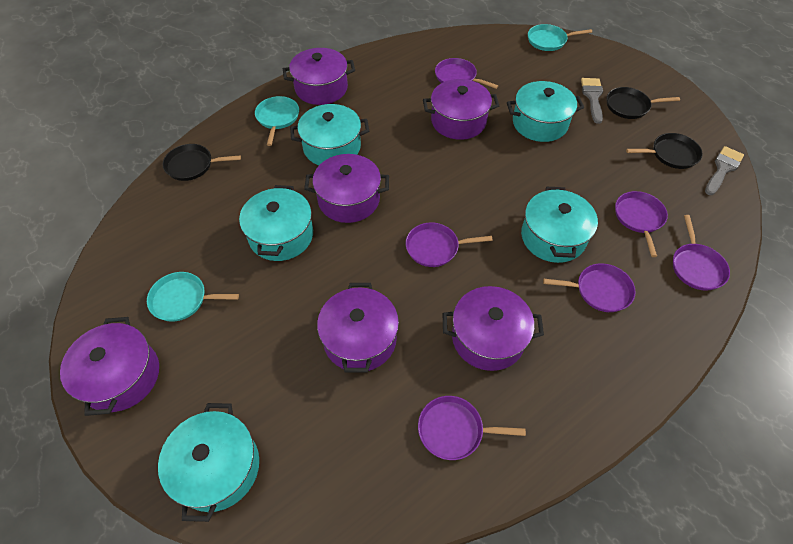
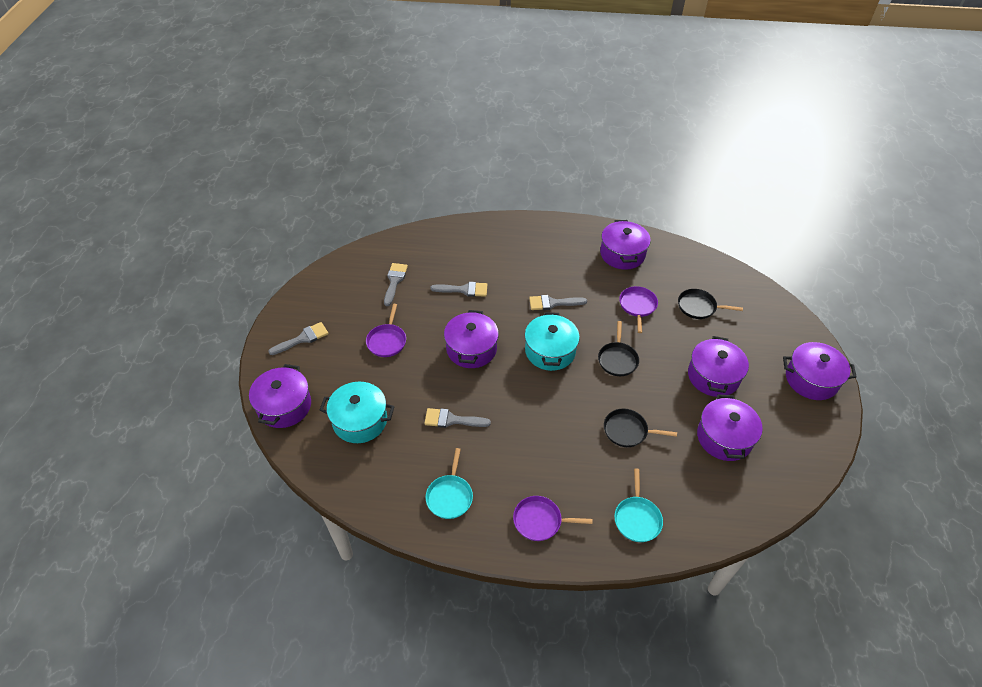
grey brush: [581,78,603,124] [705,146,744,195] = 2 -> [268,322,329,355] [384,263,408,306] [424,408,491,428] [430,282,487,297] [529,295,587,310] = 5
purple pan: [406,222,492,267] [418,396,526,460] [435,58,498,89] [543,264,636,312] [615,191,668,257] [673,215,730,291] = 6 -> [366,304,406,357] [513,496,593,541] [619,286,658,333] = 3
turquoise pan: [147,272,239,322] [255,96,299,146] [528,24,592,51] = 3 -> [425,448,473,519] [614,468,663,542] = 2
turquoise pot: [158,403,259,522] [239,185,313,261] [290,104,369,165] [507,81,584,142] [521,187,598,263] = 5 -> [320,382,395,443] [525,312,580,371] = 2

